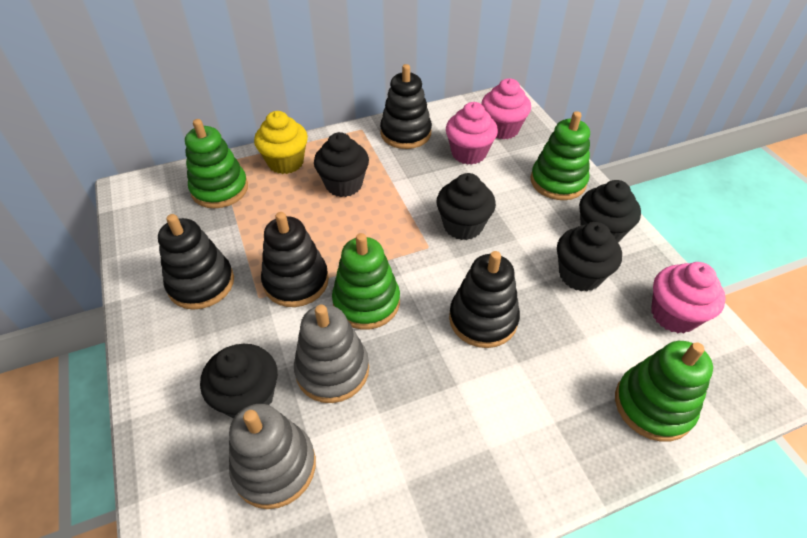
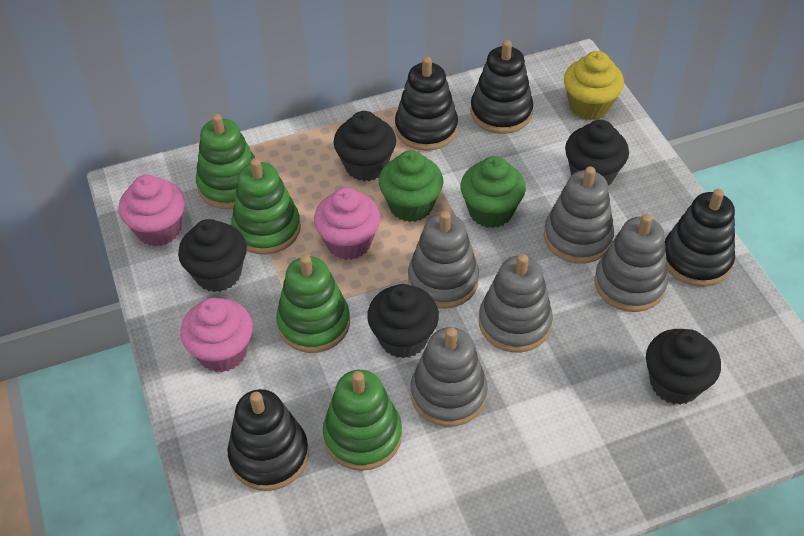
green cupcake: none = 0 -> [379,150,443,222] [461,156,526,228] = 2
grey stacking toy: [229,404,316,509] [294,305,369,403] = 2 -> [408,211,479,309] [411,327,488,427] [479,254,553,352] [544,166,614,264] [594,214,668,312] = 5

